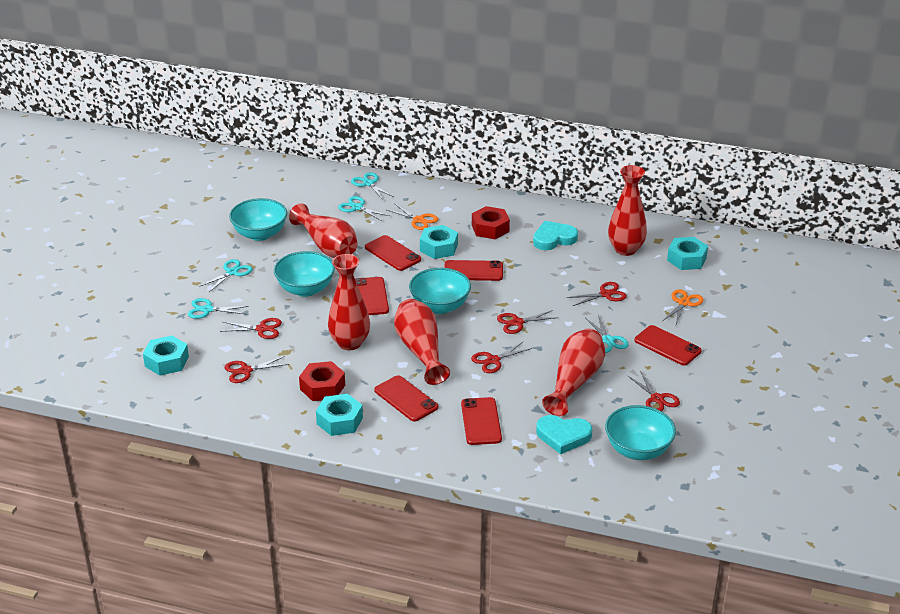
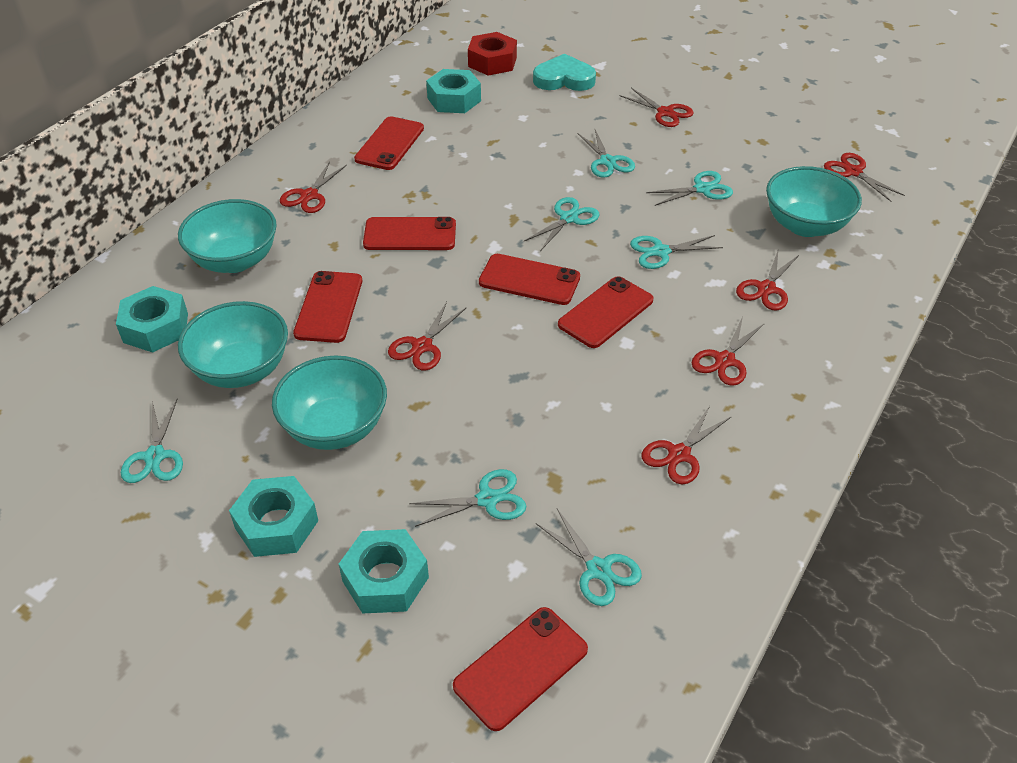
orange scissors: [387,204,438,230] [663,289,703,324] = 2 -> none = 0
red nut: [299,361,345,401] [472,206,510,239] = 2 -> [468,32,517,76] = 1
red scissors: [220,318,282,339] [224,356,289,383] [471,342,532,373] [497,310,558,334] [567,282,627,306] [627,371,680,411] = 6 -> [280,161,347,213] [388,301,466,370] [619,88,694,127] [642,406,732,484] [692,317,765,386] [736,248,799,310] [824,153,905,202] = 7
red vase: [289,203,358,258] [328,254,370,350] [394,299,450,385] [542,329,605,416] [608,165,647,256] = 5 -> none = 0
turquoise heart: [533,221,578,250] [536,415,592,454] = 2 -> [533,54,596,91] = 1
turquoise scissors: [188,298,249,319] [199,259,253,292] [338,196,390,221] [351,172,394,200] [585,315,629,353] = 5 -> [121,399,183,483] [409,469,527,527] [524,197,599,251] [536,509,642,606] [577,129,635,178] [630,235,723,269] [646,171,733,206] = 7

